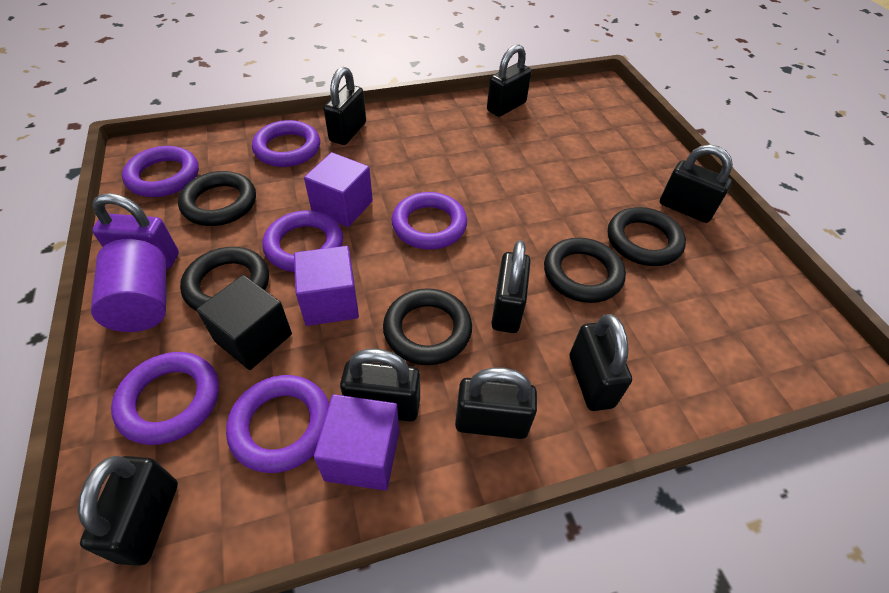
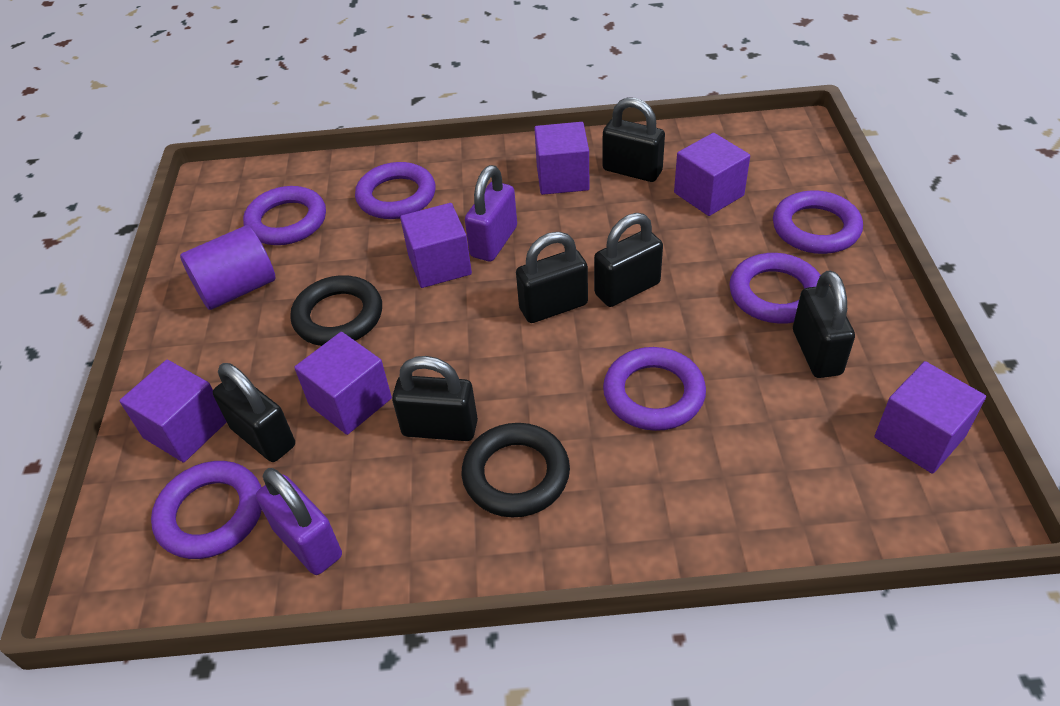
black cube: [196,275,292,370] = 1 -> none = 0
black padlock: [78,456,178,566] [324,67,366,145] [340,349,420,421] [455,368,537,439] [487,44,532,117] [491,240,531,333] [570,314,632,411] [660,145,733,223] = 8 -> [213,363,295,462] [392,356,478,441] [516,232,588,323] [594,213,663,307] [602,97,665,182] [793,270,855,378] = 6
black ring: [178,171,256,226] [180,247,269,311] [383,288,472,365] [544,238,626,303] [608,207,686,266] = 5 -> [290,275,382,346] [462,423,570,518] = 2
purple cube: [294,246,359,326] [304,152,373,227] [314,394,399,491] = 3 -> [119,360,226,463] [294,332,392,435] [400,203,472,288] [534,122,589,195] [674,133,750,216] [874,361,986,474] = 6
purple padlock: [92,193,179,269] = 1 -> [256,468,342,575] [465,165,517,261] = 2

